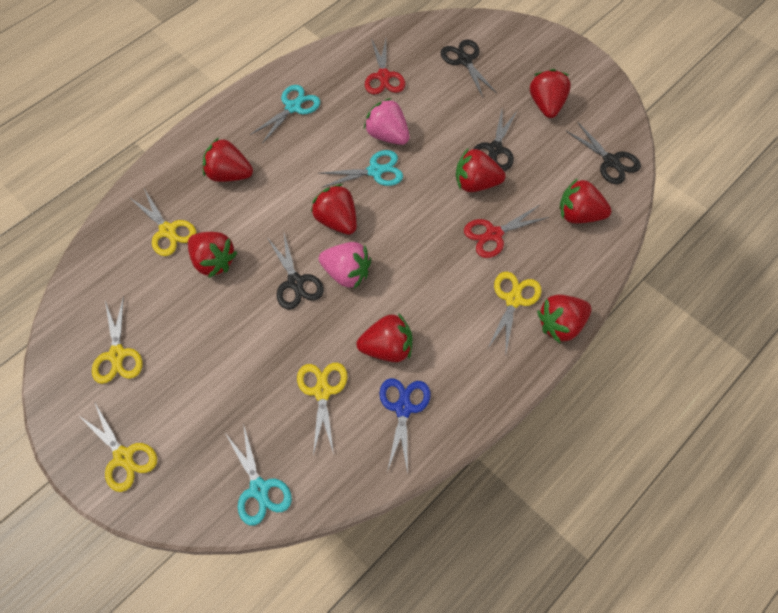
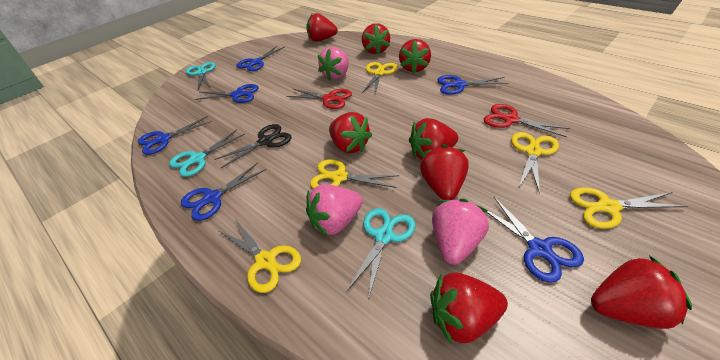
black scissors: [267,233,324,309] [440,40,497,97] [473,109,518,171] [566,122,641,184] = 4 -> [214,124,291,168] = 1
blue scissors: [379,378,430,474] = 1 -> [138,116,212,155] [181,163,267,221] [195,84,259,103] [236,46,284,71] [438,75,509,95] [487,197,584,283] = 6
pink strawberry: [319,242,371,289] [364,98,410,145] = 2 -> [306,184,363,236] [318,47,349,80] [432,199,489,265] = 3

